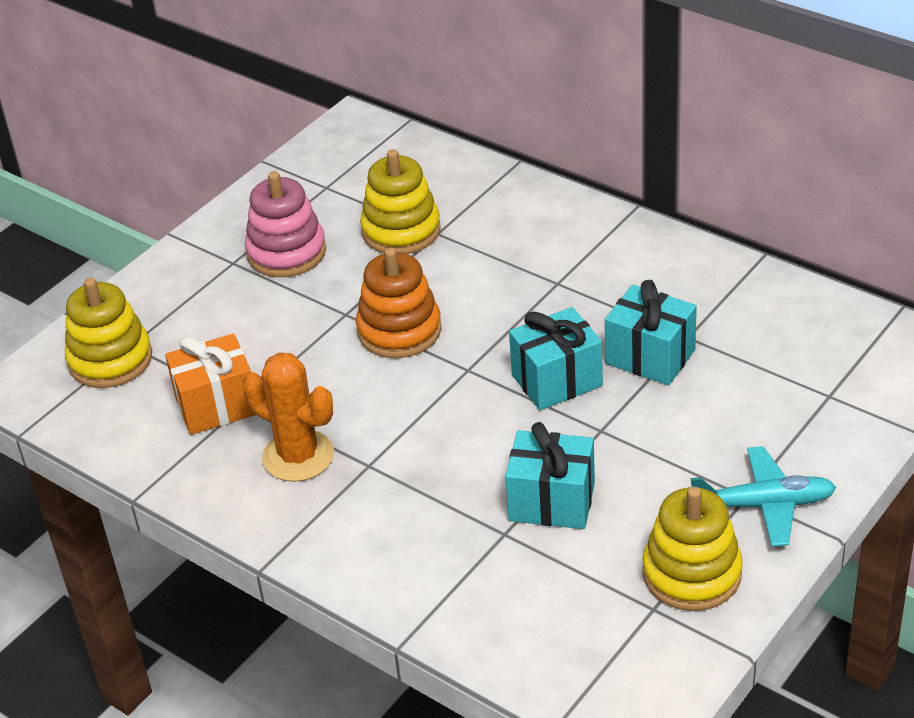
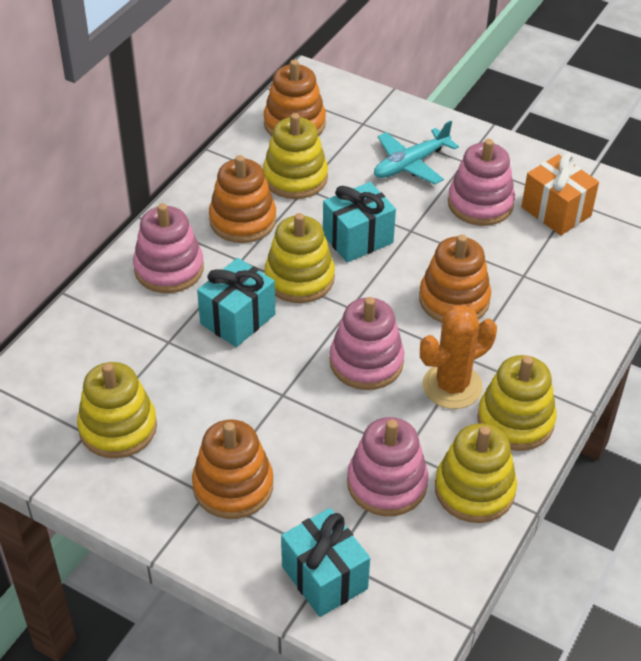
orange stacking toy: [356,248,442,358] = 1 -> [192,419,273,519] [209,155,277,243] [264,60,326,136] [419,235,491,323] = 4
pink stacking toy: [245,171,326,277] = 1 -> [133,203,204,293] [330,297,404,390] [347,417,428,516] [448,139,515,226] = 4
yellow stacking toy: [65,278,152,388] [360,149,441,254] [642,487,743,611] = 3 -> [77,362,157,458] [263,113,328,199] [265,213,335,303] [435,423,517,523] [477,355,557,451] = 5

